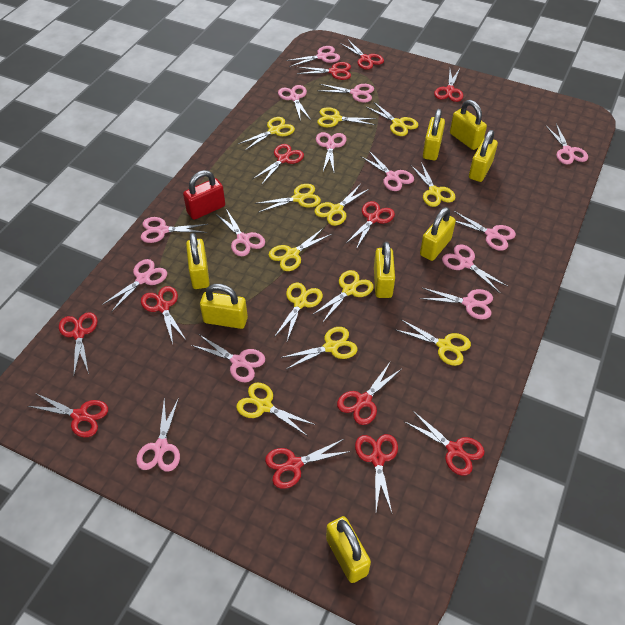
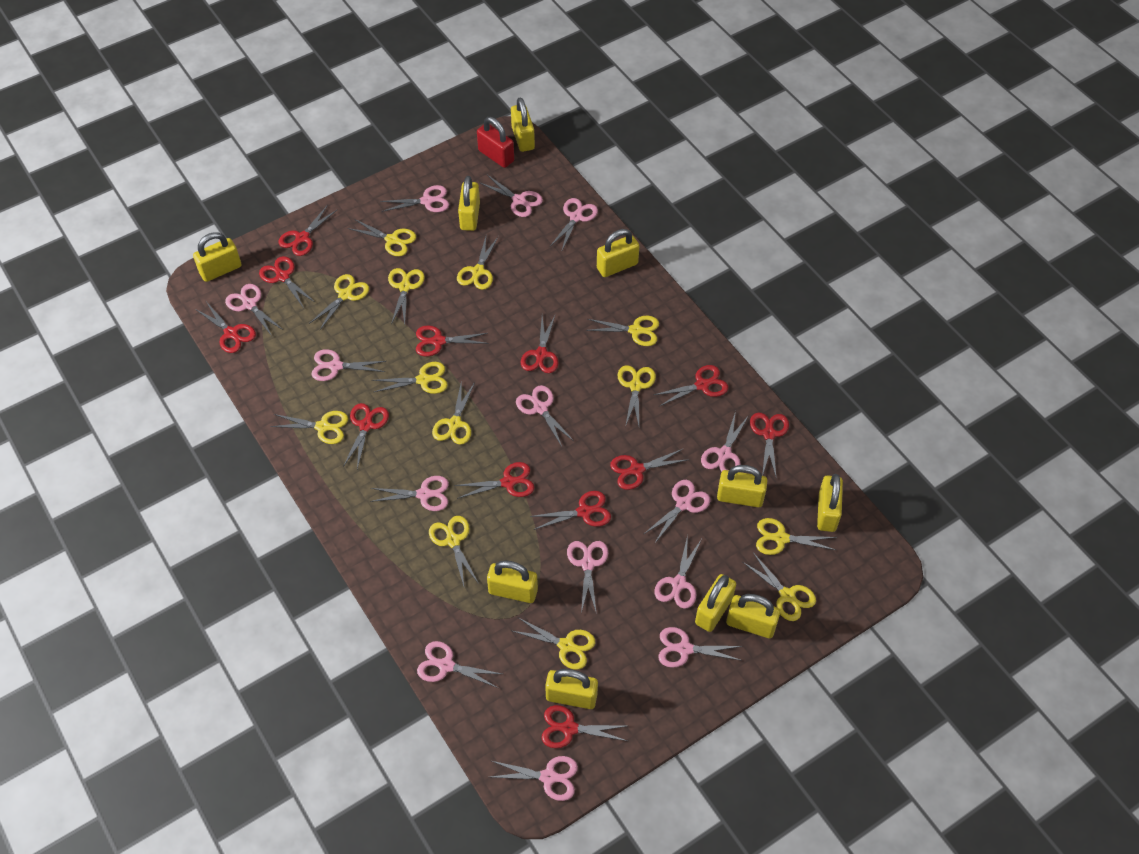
yellow padlock: [186,233,210,289] [200,284,248,329] [326,516,371,583] [374,242,395,298] [420,207,456,261] [423,109,445,160] [450,100,487,150] [469,130,498,182] = 8 -> [193,232,242,282] [458,176,480,231] [487,560,538,603] [511,97,535,152] [545,669,598,709] [597,229,639,277] [695,574,736,632] [717,465,767,507] [726,594,780,638] [817,474,843,532] = 10
yellow scissors: [236,383,316,436] [238,117,295,150] [255,184,321,213] [269,228,332,271] [274,283,323,341] [280,327,357,369] [312,270,374,323] [314,184,369,226] [317,107,377,127] [366,101,418,136] [396,319,471,366] [411,162,456,207] = 12 -> [270,411,348,444] [309,274,369,330] [348,219,416,256] [372,362,448,394] [388,268,425,324] [429,516,479,586] [432,380,475,445] [457,236,499,290] [513,617,595,670] [586,316,659,346] [617,365,656,427] [743,553,816,621] [756,518,837,555] = 13

